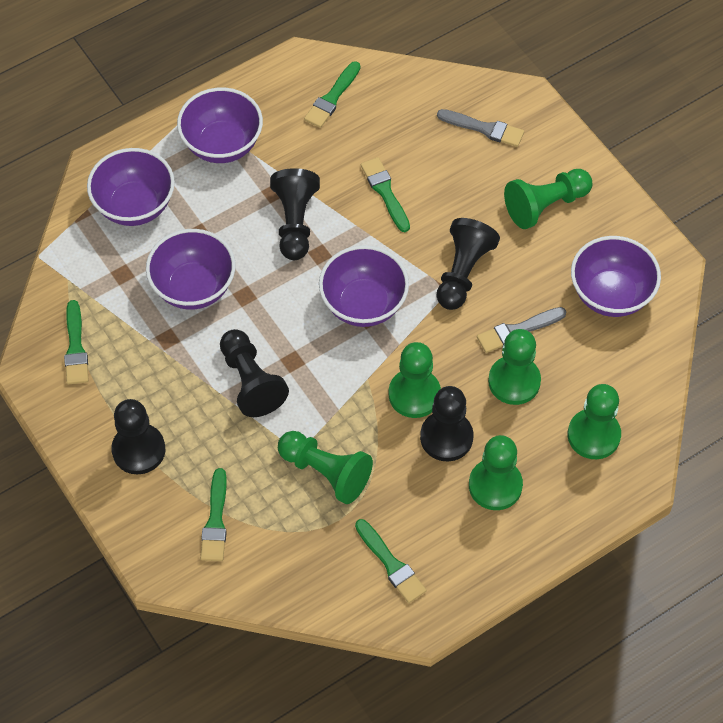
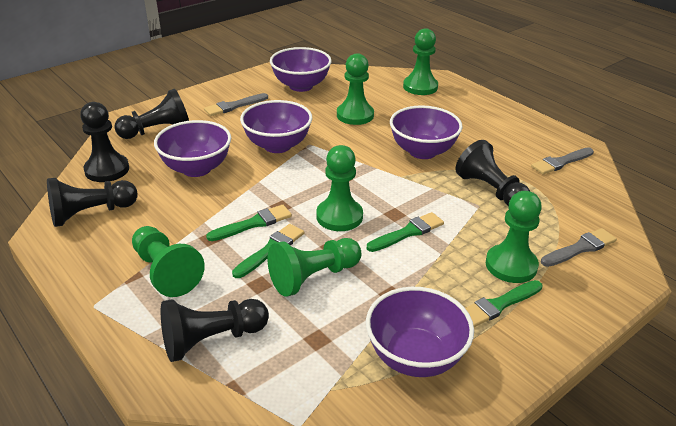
green brush: [64,300,89,384] [200,468,227,561] [304,61,361,128] [355,519,427,603] [361,157,410,232] = 5 -> [206,205,292,241] [232,224,304,278] [367,212,444,252] [465,280,543,327] = 4
grey brush: [437,109,524,147] [477,307,567,353] = 2 -> [204,93,268,116] [531,147,594,175] [541,228,617,267] = 3

